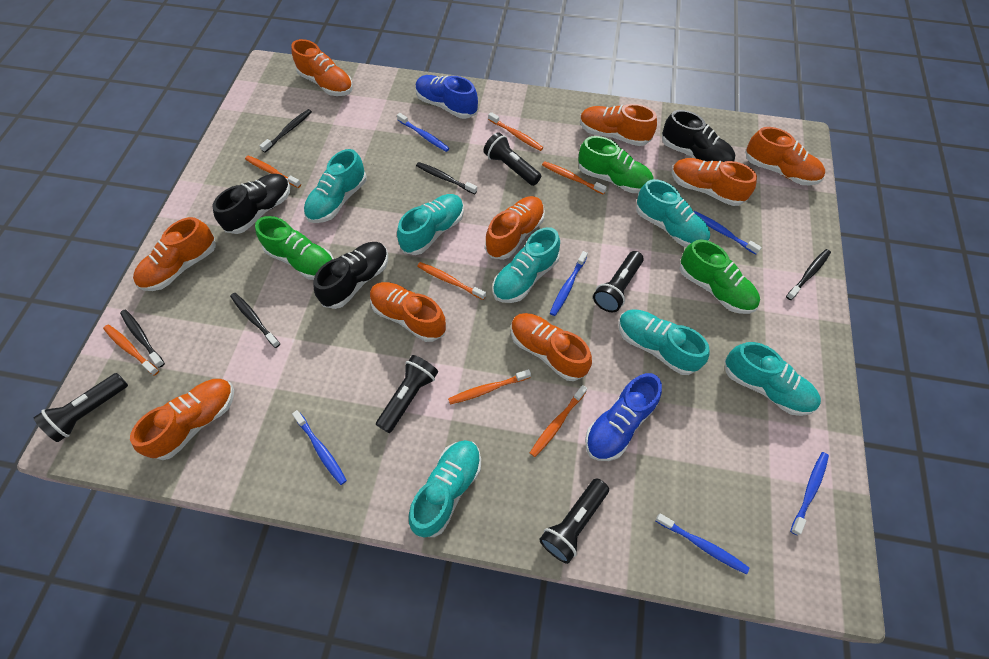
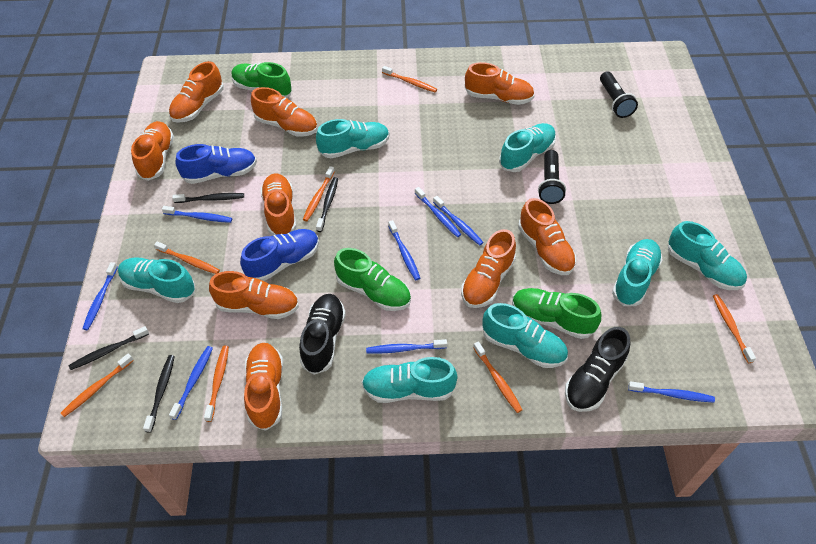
black flashlight: [34,373,128,442] [376,355,438,433] [483,132,541,186] [539,478,609,564] [593,251,644,312] = 5 -> [538,150,566,204] [600,71,638,118] = 2
black shoe: [213,174,290,234] [313,242,388,309] [662,110,735,162] = 3 -> [299,294,346,375] [565,327,630,412] = 2
black toothbrush: [120,310,165,368] [230,293,280,348] [260,109,312,153] [416,162,477,194] [786,249,831,300] = 5 -> [68,326,149,370] [143,355,175,433] [172,193,244,203] [316,177,338,232] = 4
blue toothbrush: [292,410,347,485] [397,113,449,152] [550,251,588,316] [655,514,749,574] [694,211,762,255] [790,452,829,535] = 6 -> [82,262,118,330] [162,206,232,223] [169,346,213,420] [366,339,447,354] [388,220,420,280] [415,187,461,237] [433,196,484,245] [628,381,715,402] = 8

